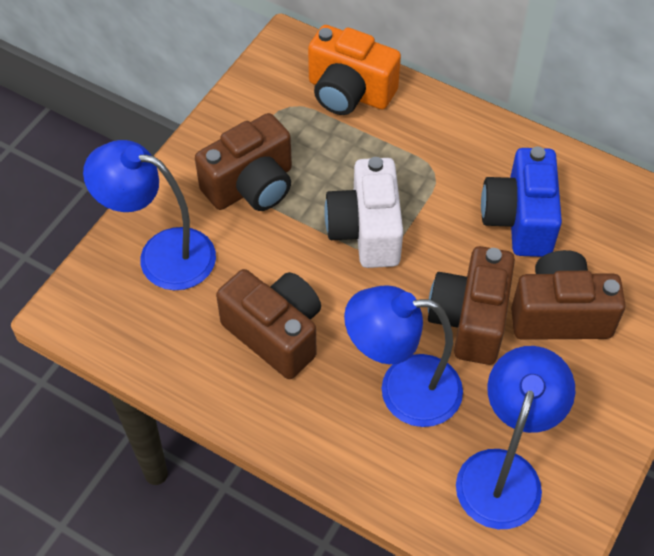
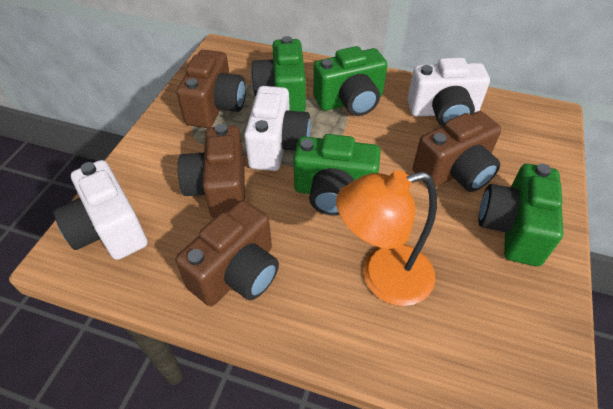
blue camera: [481,146,562,257] = 1 -> none = 0
blue lamp: [83,140,216,290] [344,285,463,427] [456,346,575,529] = 3 -> none = 0
green camera: none = 0 -> [251,36,306,112] [293,134,381,216] [313,46,387,116] [478,164,564,266] = 4
orange camera: [308,25,401,115] = 1 -> none = 0
orange lamp: none = 0 -> [336,170,437,306] = 1
white camera: [324,157,403,268] = 1 -> [53,160,147,260] [244,86,311,171] [407,58,490,126] = 3

